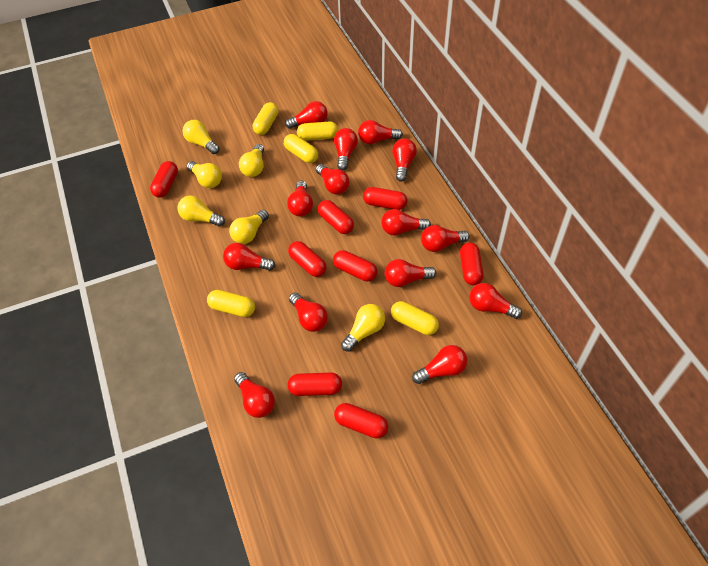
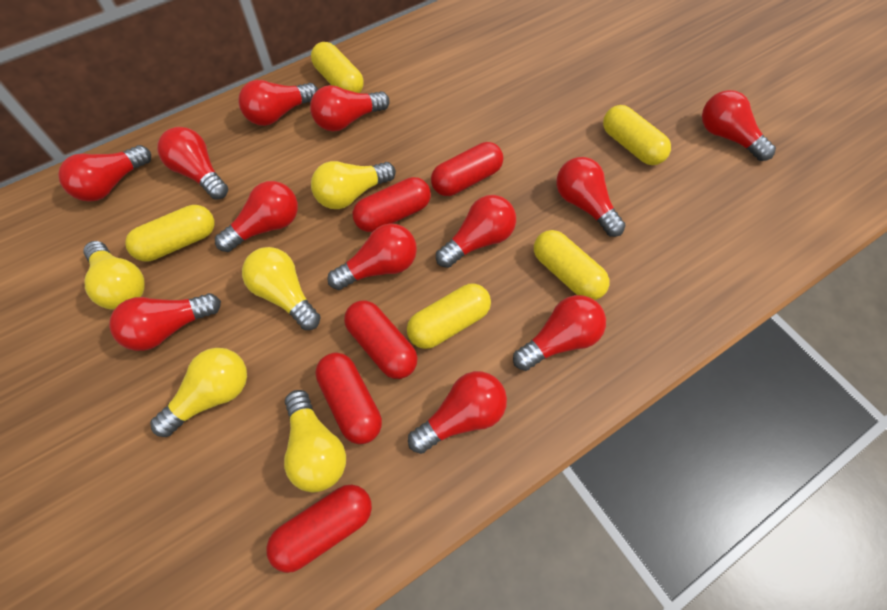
red capsule: [150,161,178,198] [287,372,342,396] [288,241,327,277] [318,200,354,234] [333,250,377,281] [334,403,388,438] [363,187,408,210] [460,242,483,285] = 8 -> [266,484,372,573] [315,353,382,444] [344,300,418,379] [353,177,431,232] [431,142,503,196] = 5
red light bulb: [223,243,275,271] [234,372,275,418] [285,101,328,129] [287,181,313,217] [289,292,328,332] [316,164,349,195] [334,128,358,170] [358,120,403,144] [381,209,431,236] [385,259,436,287] [392,138,417,182] [412,345,468,384] [421,225,470,252] [469,283,522,319] = 14 -> [58,145,151,202] [109,293,221,351] [157,127,228,200] [215,181,298,252] [238,80,318,126] [310,85,390,132] [327,223,417,290] [408,371,507,454] [436,195,516,268] [513,295,606,371] [556,157,626,237] [702,90,776,161] = 12
yellow light bulb: [177,195,225,227] [182,120,220,154] [187,161,222,188] [229,210,269,244] [239,144,264,177] [341,304,385,351] = 6 -> [83,241,145,310] [150,348,247,437] [242,247,321,330] [284,390,346,492] [311,161,396,209] = 5

